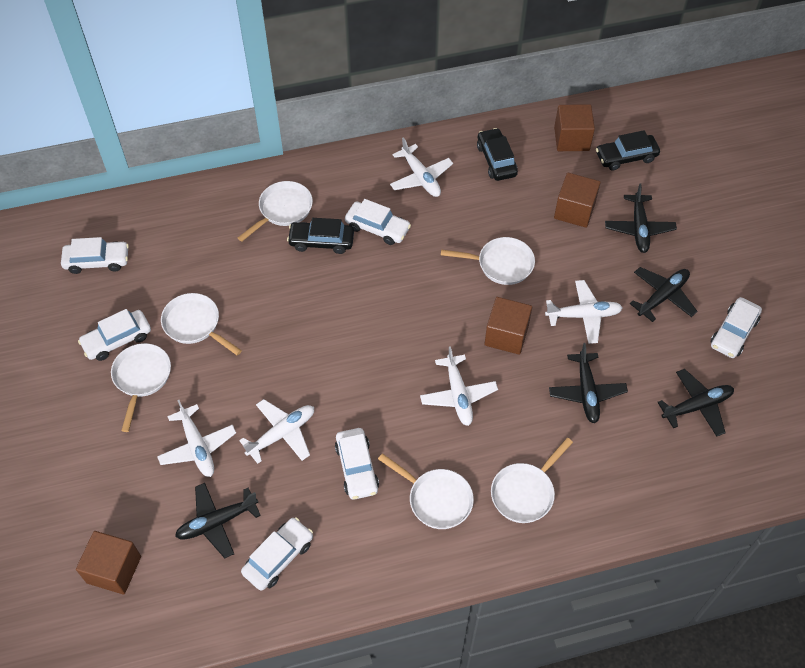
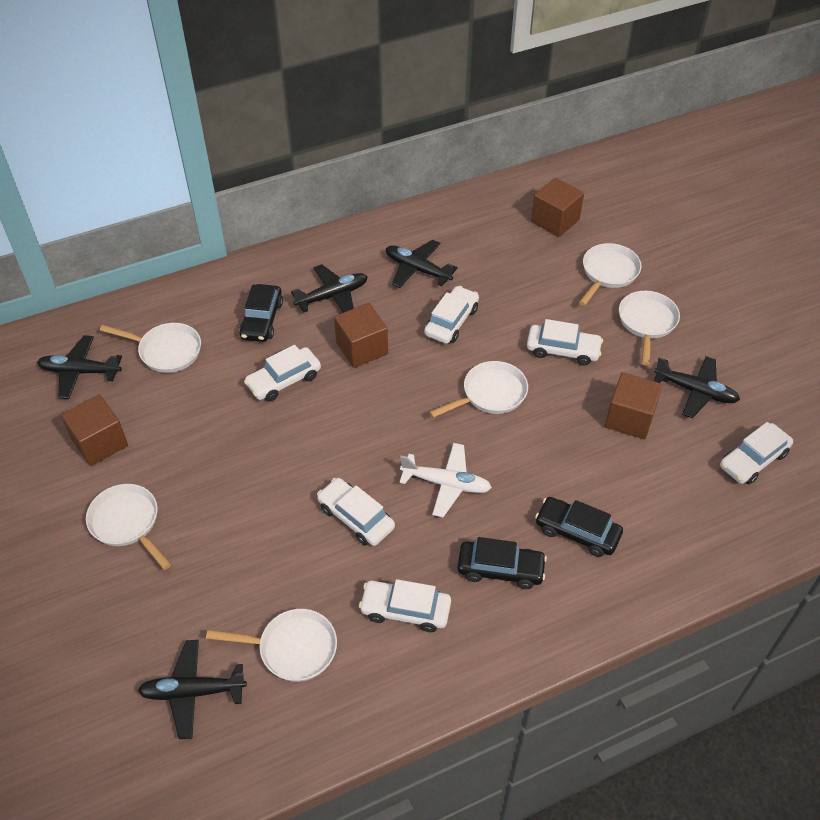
white plane: [157,400,236,477] [239,399,314,464] [390,137,453,197] [420,346,498,426] [545,280,623,344] = 5 -> [399,443,492,517] = 1

